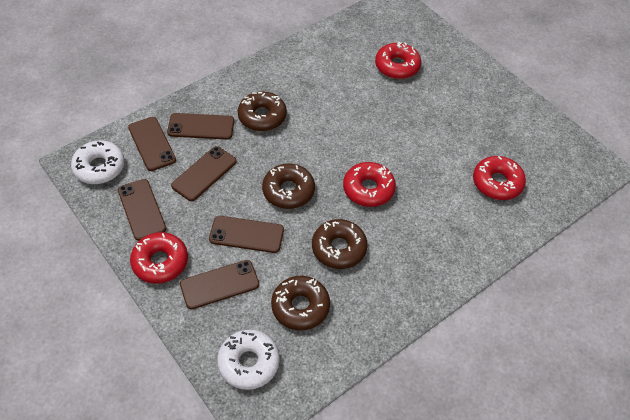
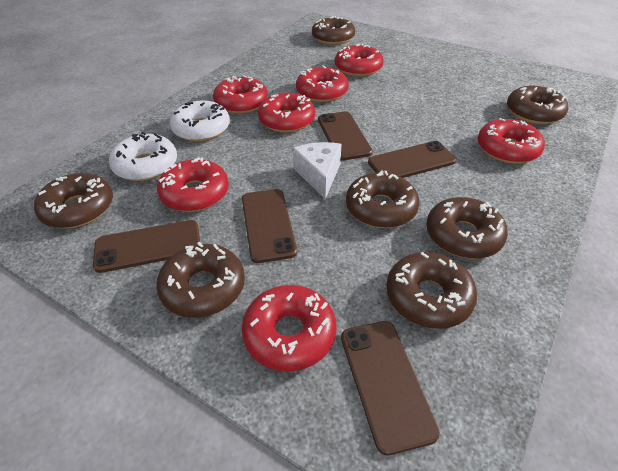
brown donut: [238,91,287,131] [262,164,315,209] [271,276,330,331] [312,219,367,269] = 4 -> [34,173,113,228] [156,242,245,318] [312,16,355,45] [346,171,420,228] [386,252,477,329] [426,197,508,259] [507,86,568,124] = 7
brown phone: [118,179,166,241] [128,117,176,171] [167,113,234,140] [171,146,237,201] [180,260,259,309] [209,216,284,253] = 6 -> [93,220,200,273] [242,189,297,263] [318,112,373,160] [341,321,440,456] [368,141,456,178] = 5
red donut: [130,232,188,284] [343,162,396,207] [375,42,421,79] [473,156,526,200] = 4 -> [157,157,229,212] [213,75,268,114] [241,285,336,371] [258,93,315,133] [296,65,349,102] [335,43,384,77] [478,118,545,164] = 7
white cheese: none = 0 -> [293,142,342,199] = 1

